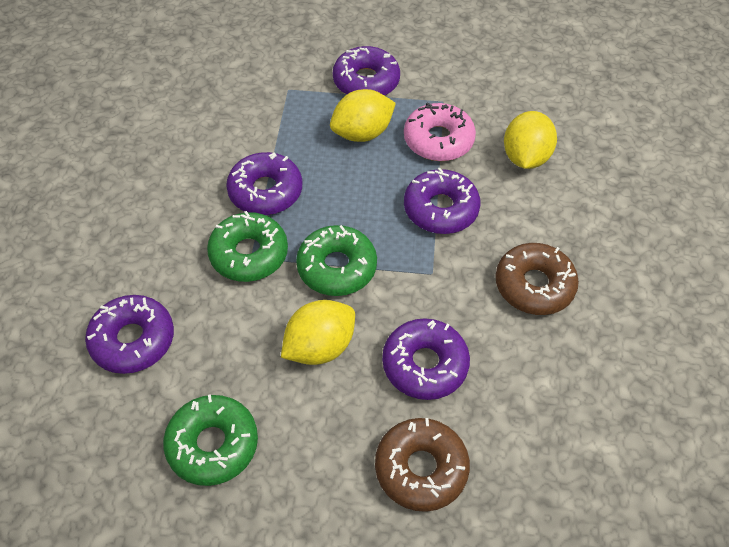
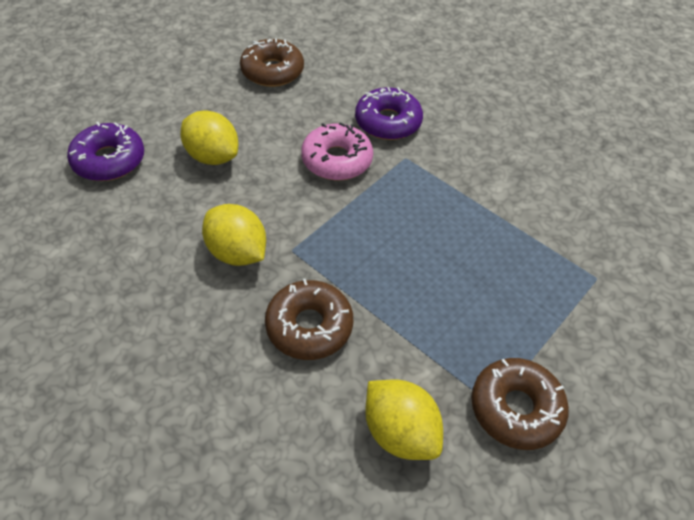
brown donut: [375,418,470,512] [495,243,579,315] = 2 -> [240,38,304,87] [265,279,353,360] [471,358,569,450] = 3
green donut: [163,394,258,486] [207,211,288,282] [296,225,377,296] = 3 -> none = 0
purple donut: [85,295,174,374] [226,152,302,215] [333,46,400,96] [382,318,470,400] [404,167,480,234] = 5 -> [67,122,144,181] [355,87,423,140] = 2

